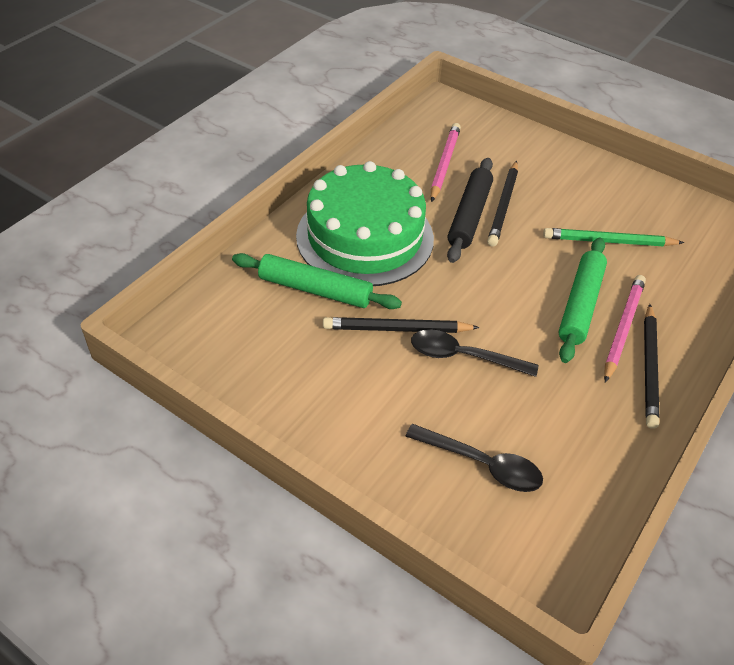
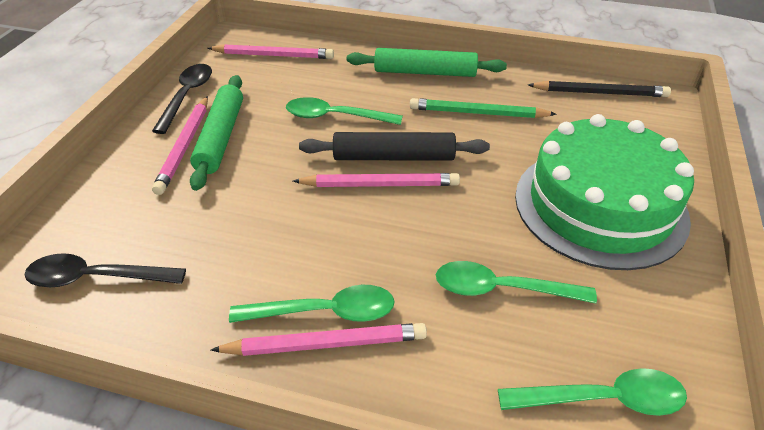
black pencil: [323,317,480,333] [487,161,518,247] [644,304,659,429] = 3 -> [528,81,671,97] = 1
green spoon: none = 0 -> [229,285,395,323] [286,97,403,125] [436,261,597,303] [498,368,687,416] = 4
pink pencil: [431,123,461,202] [604,275,646,383] = 2 -> [152,96,208,195] [207,44,334,59] [211,323,427,356] [293,173,460,187] = 4

